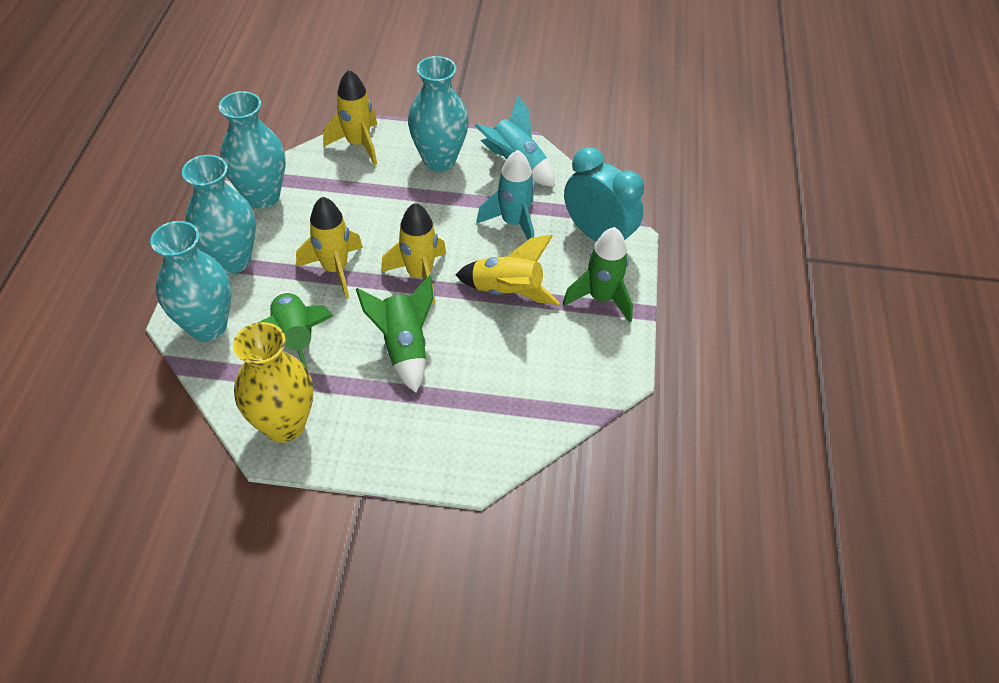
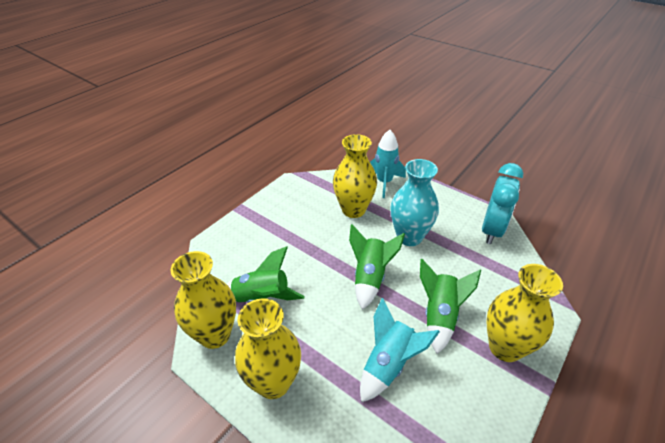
turquoise vase: [150,221,231,341] [182,155,256,274] [219,91,286,209] [408,56,469,171] = 4 -> [390,159,439,246] = 1
yellow rocket: [296,196,363,298] [323,70,377,165] [381,203,446,304] [456,235,560,305] = 4 -> none = 0
yellow vase: [233,322,313,443] = 1 -> [171,251,236,349] [235,298,301,399] [333,134,377,218] [487,264,563,362] = 4

